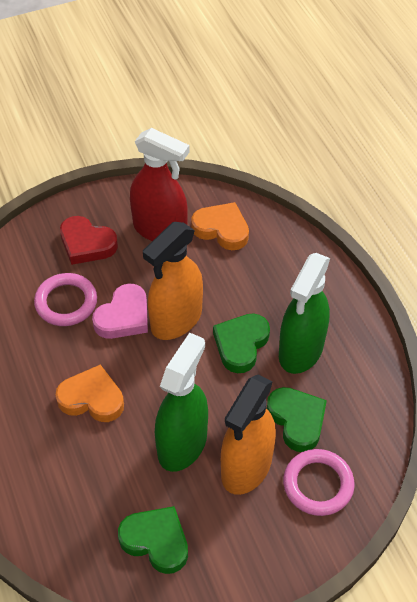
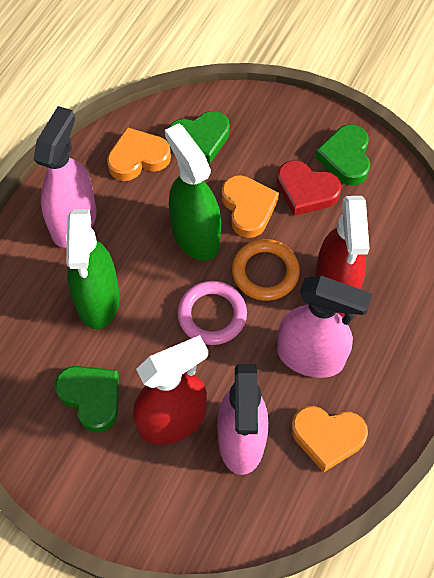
orange heart: [56,365,124,422] [191,202,249,250] = 2 -> [107,127,171,181] [222,175,279,238] [291,406,368,473] = 3
orange ring: none = 0 -> [232,239,300,301] = 1
orange spray bottle: [143,222,203,340] [221,375,276,495] = 2 -> none = 0
pink heart: [92,284,148,339] = 1 -> none = 0
pink ring: [34,273,97,326] [283,449,355,516] = 2 -> [178,281,247,345] = 1
pink spray bottle: none = 0 -> [33,106,96,248] [217,364,268,475] [277,275,372,378] = 3
red spray bottle: [130,128,190,241] = 1 -> [133,335,208,445] [315,196,370,316] = 2

